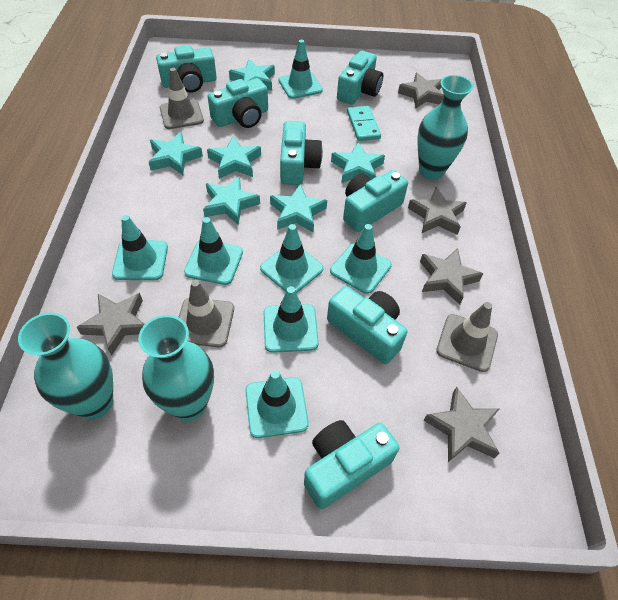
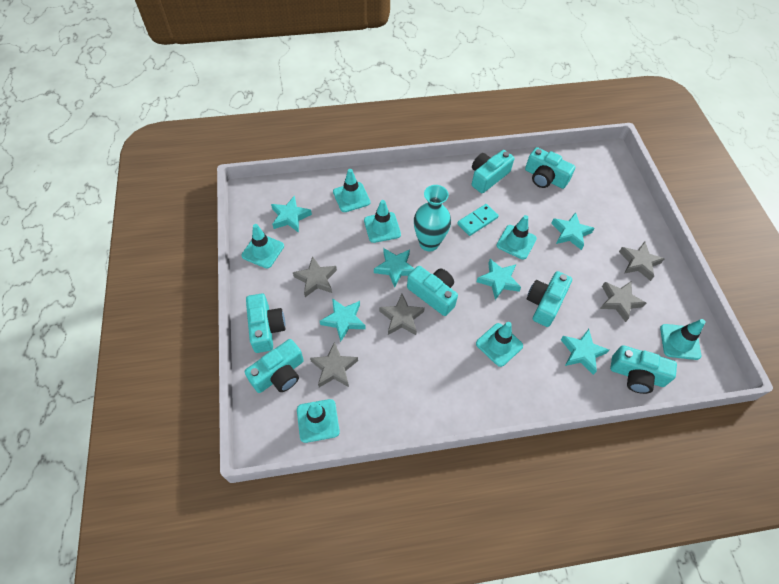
grey traffic cone: [160,68,204,129] [179,280,234,347] [436,302,498,372] = 3 -> none = 0
turquoise vase: [18,313,113,419] [138,315,214,421] [417,75,474,180] = 3 -> [414,185,451,251] = 1

